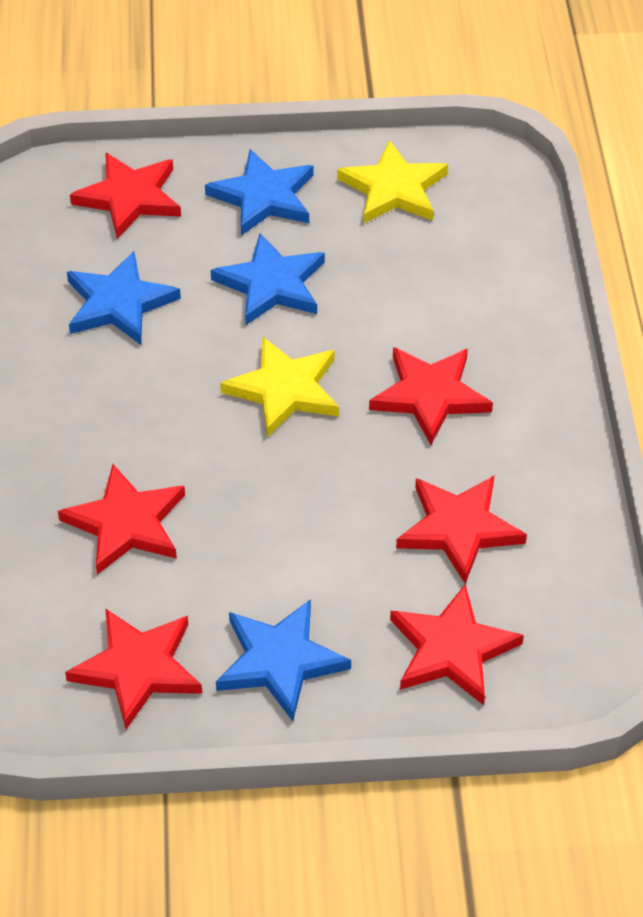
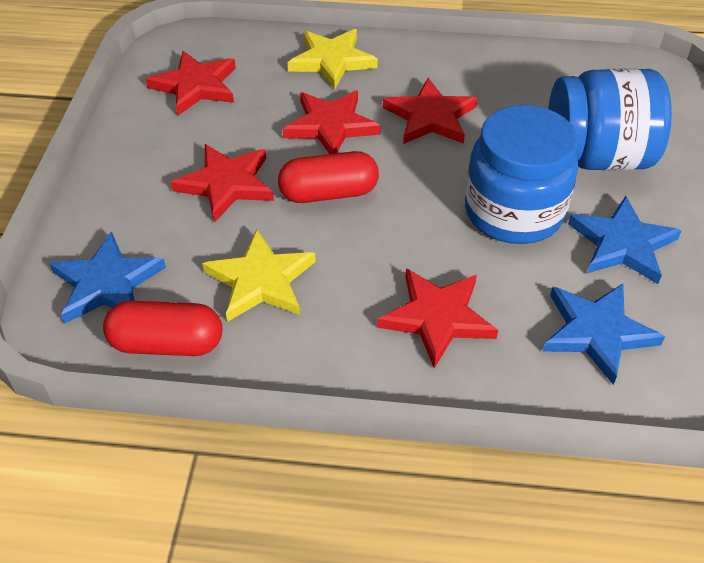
blue jar: none = 0 -> [465,105,578,244] [548,68,672,171] = 2
blue star: [67,251,181,345] [205,149,314,236] [211,233,325,325] [216,599,351,721] = 4 -> [49,231,166,324] [543,284,665,385] [568,196,681,284] = 3
red capsule: none = 0 -> [103,301,222,356] [278,151,379,203] = 2
red star: [58,464,185,575] [65,608,202,729] [70,153,181,239] [369,347,493,445] [390,584,524,705] [396,476,527,584] = 6 -> [146,51,236,116] [171,144,274,223] [283,91,380,154] [378,269,498,368] [383,78,478,144] = 5

